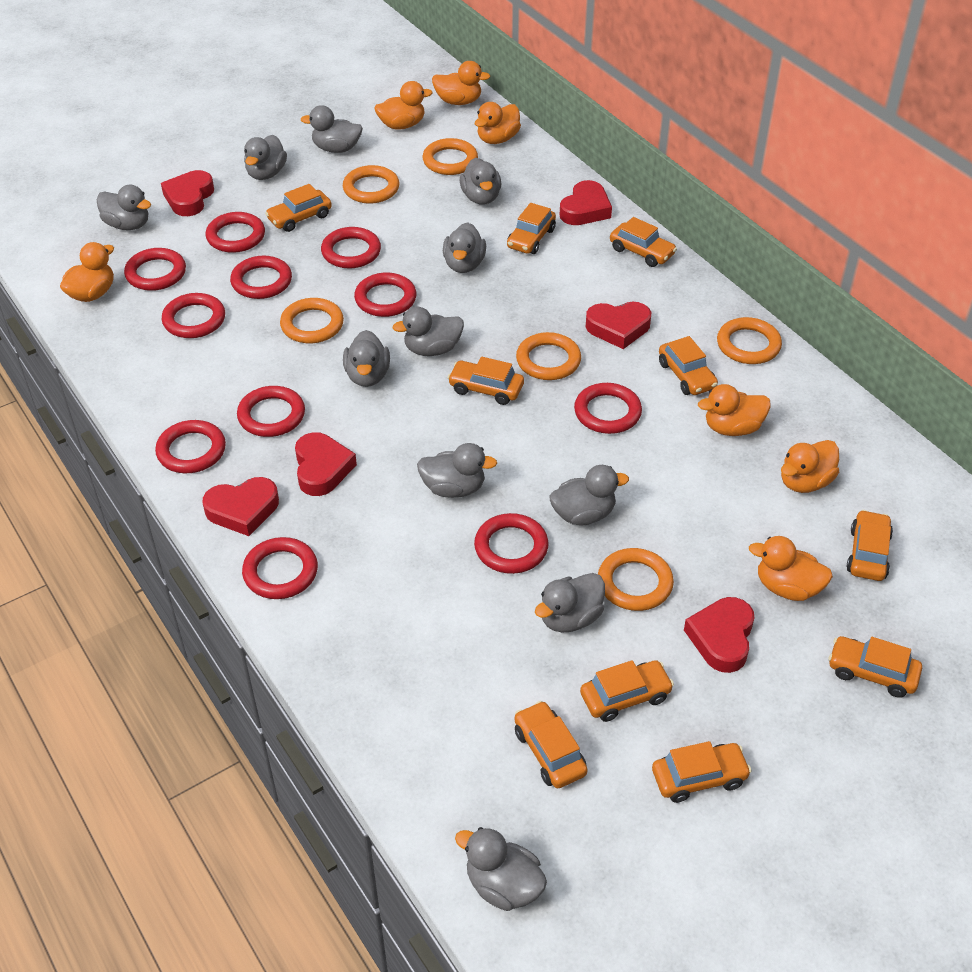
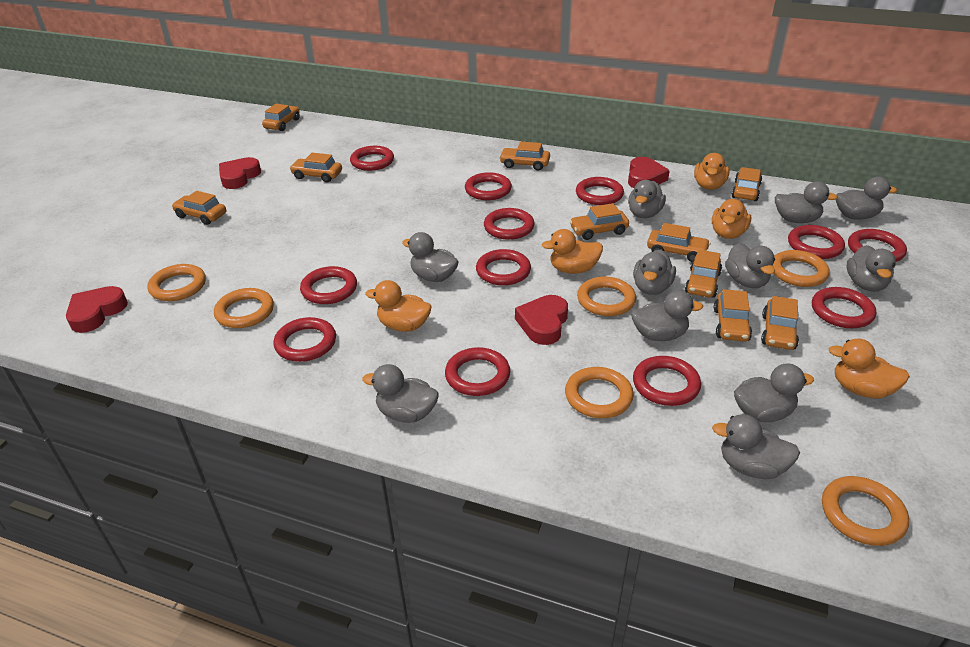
orange duck: [60,242,114,302] [375,81,433,130] [432,61,490,105] [475,102,521,144] [698,384,771,436] [749,536,833,601] [781,440,839,493] = 7 -> [365,280,432,332] [541,229,603,274] [694,153,729,190] [712,199,751,239] [828,339,910,398] = 5
red heart: [161,170,214,216] [203,477,279,536] [295,432,357,496] [560,180,612,225] [586,302,651,349] [684,597,754,673] = 6 -> [66,286,128,333] [219,157,261,189] [515,295,568,345] [628,157,670,188] = 4
red ring: [124,248,186,291] [155,420,226,473] [162,293,225,338] [206,212,265,253] [230,256,292,299] [237,386,305,437] [242,537,318,599] [321,227,381,268] [354,273,416,317] [474,513,548,574] [574,383,642,434] = 11 -> [273,317,336,362] [300,266,357,304] [350,146,394,171] [445,347,510,396] [465,172,512,200] [476,249,531,286] [484,208,535,240] [576,177,624,205] [633,356,701,406] [788,225,845,259] [812,287,876,328] [848,229,907,262] = 12

